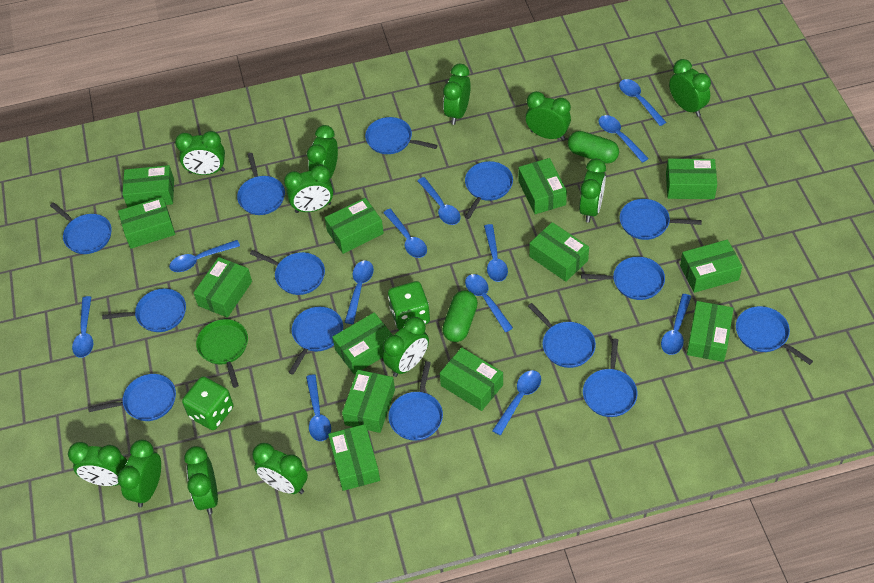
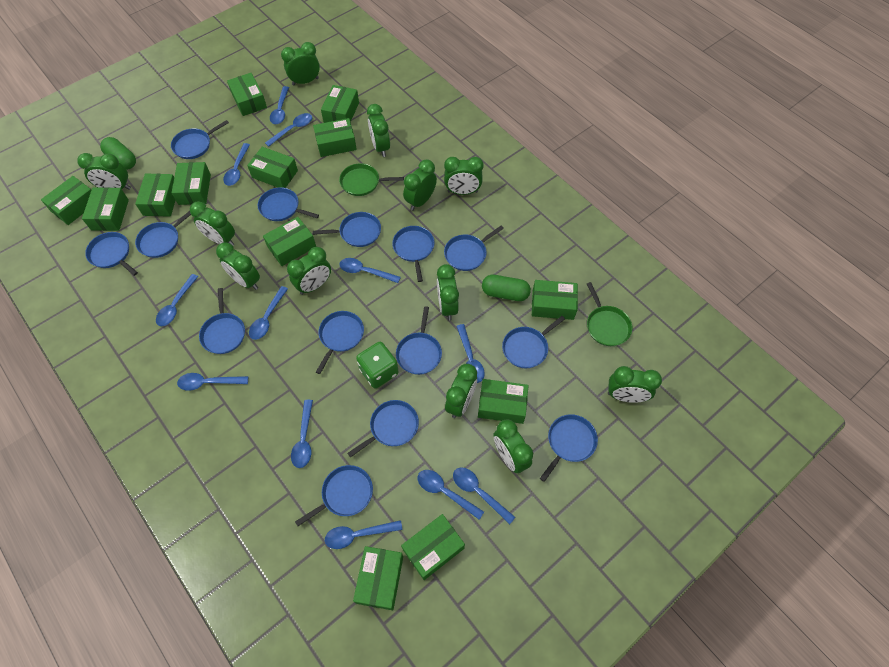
green dice: [182,376,234,430] [388,281,430,330] = 2 -> [356,342,399,388] = 1
green pan: [196,319,248,388] = 1 -> [339,163,404,196] [587,282,632,346] = 2

